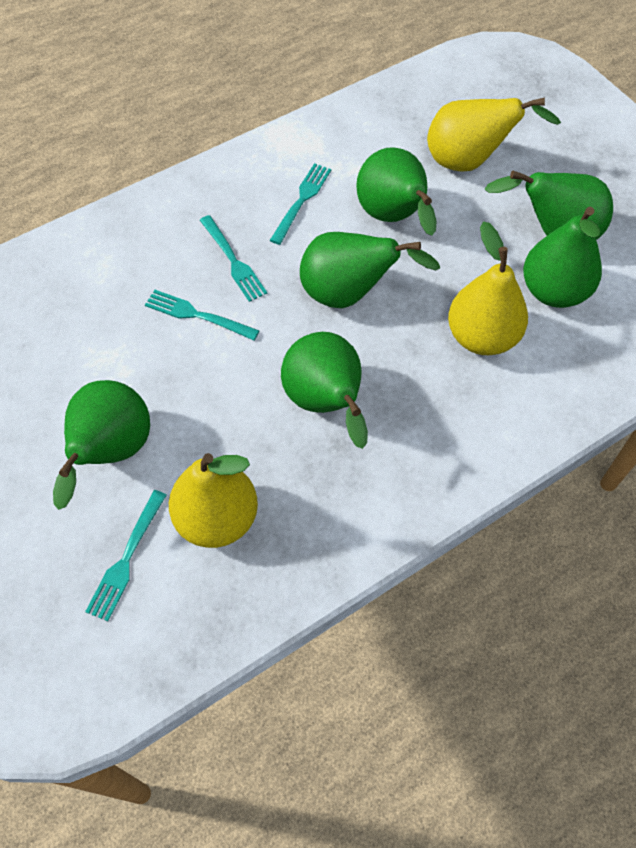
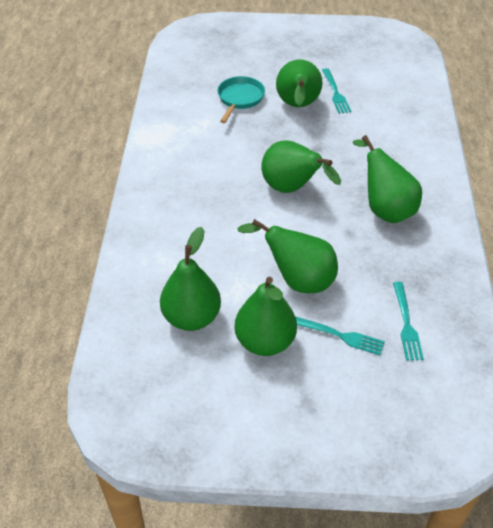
turquoise fork: [85,490,167,621] [145,290,259,340] [200,215,267,302] [270,163,331,245] = 4 -> [296,317,385,355] [322,68,351,114] [393,282,424,361] = 3
turquoise pan: none = 0 -> [218,76,265,123] = 1
yellow pear: [169,453,258,548] [427,97,561,172] [448,221,528,355] = 3 -> none = 0

